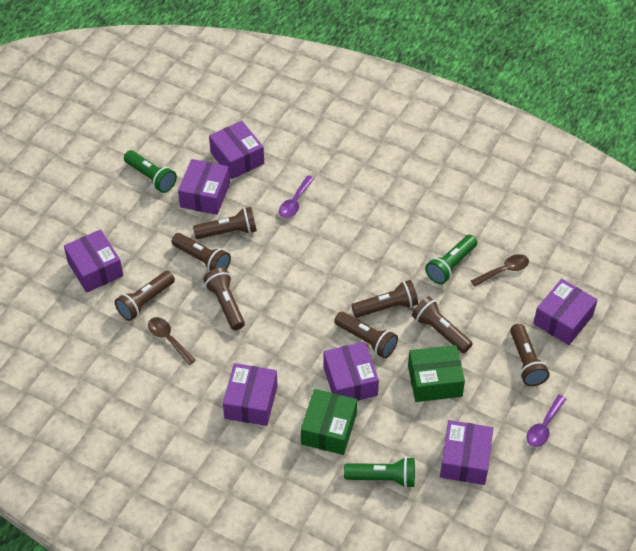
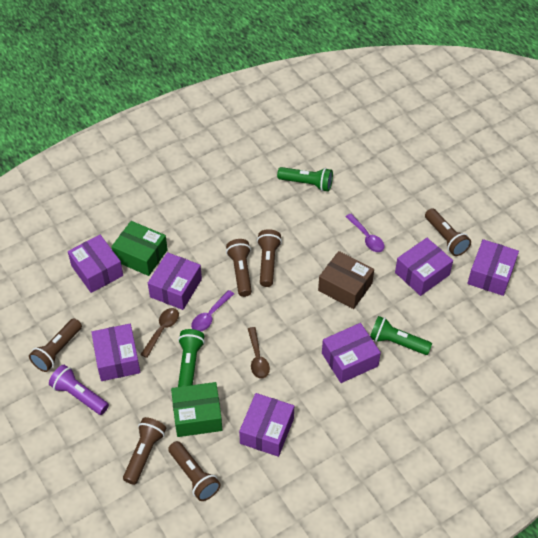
brown box: none = 0 -> [318,251,374,309] = 1
brown flashlight: [115,271,175,321] [172,233,231,272] [193,207,257,239] [203,268,245,330] [334,312,398,359] [351,280,418,318] [412,296,473,353] [510,324,550,386] = 8 -> [29,318,82,372] [123,417,166,485] [168,441,220,501] [226,239,252,297] [257,229,282,287] [425,208,471,256] = 6
purple flashlight: none = 0 -> [49,365,109,415] = 1

